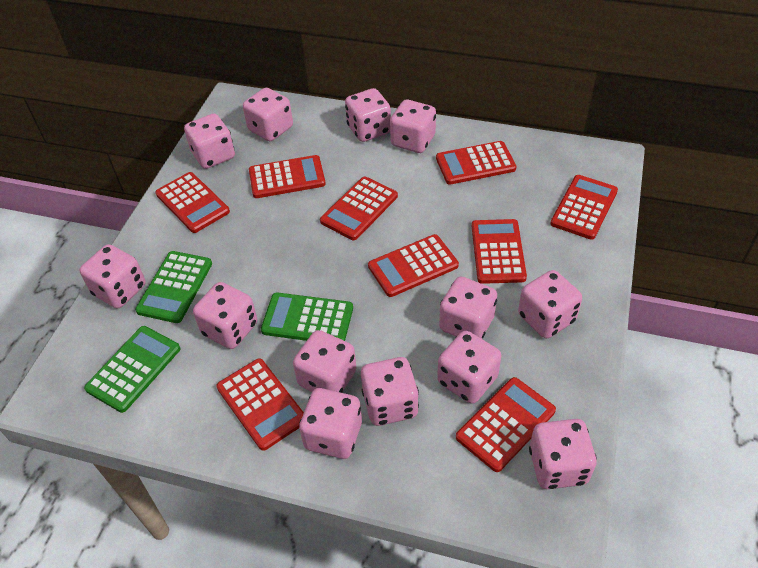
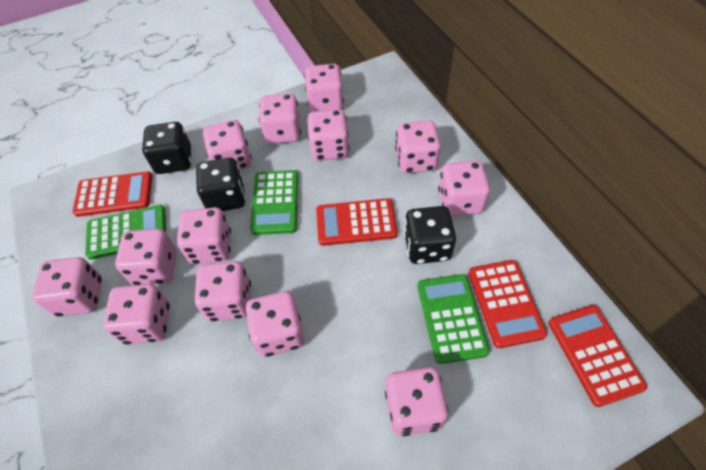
black dice: none = 0 -> [142,122,191,174] [196,157,245,211] [404,206,456,264] = 3
red calculator: [155,172,230,233] [216,358,304,451] [249,155,326,198] [320,177,398,240] [368,234,459,297] [436,141,517,185] [456,377,556,472] [472,219,527,284] [550,175,618,240] = 9 -> [73,171,152,217] [316,198,397,246] [468,260,547,348] [548,305,647,407] = 4

